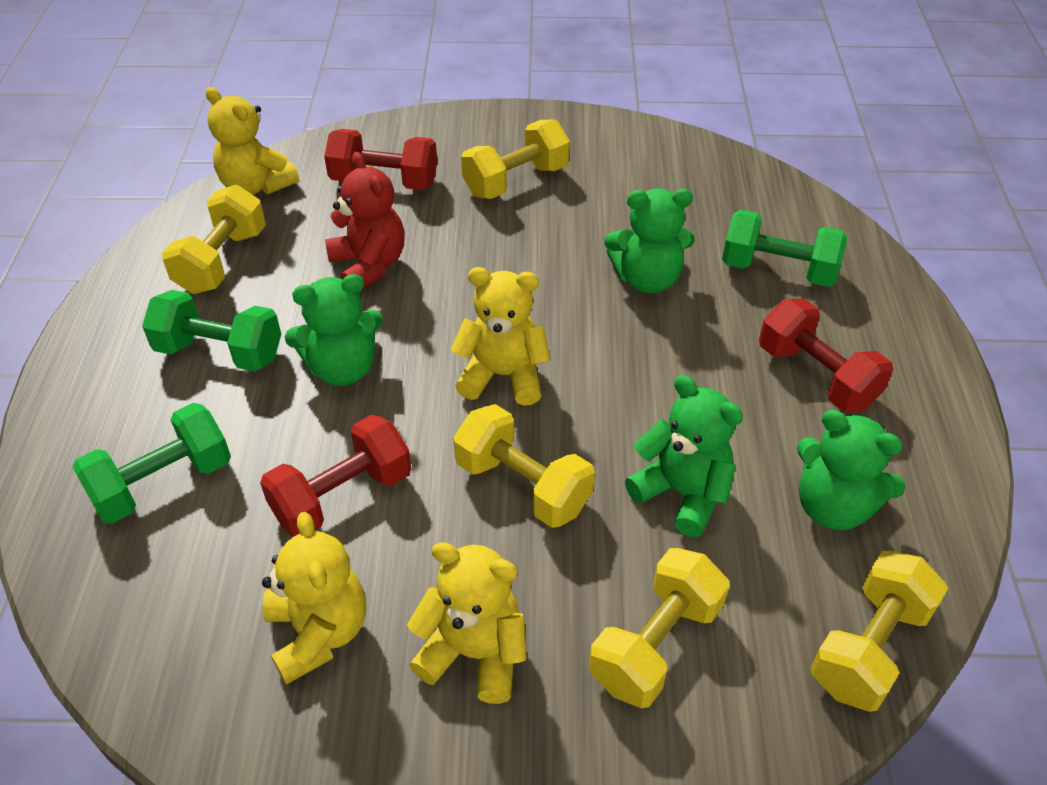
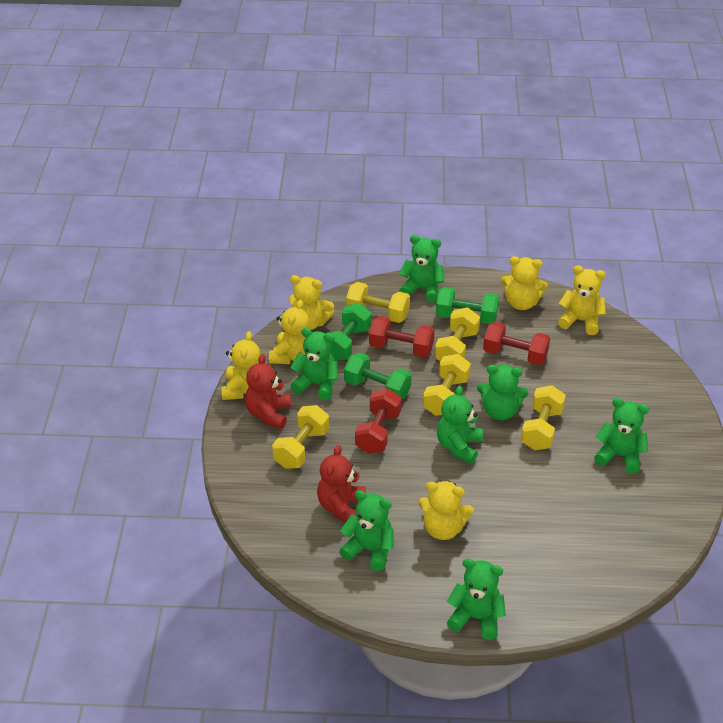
green teddy bear: [285,274,383,386] [604,188,695,293] [625,375,743,537] [797,410,906,530] = 4 -> [291,328,338,400] [339,490,394,571] [399,235,444,302] [437,386,483,464] [447,558,506,640] [477,365,528,420] [594,398,649,474] = 7
red teddy bear: [325,152,405,288] = 1 -> [245,354,291,429] [317,445,366,522] = 2
yellow teddy bear: [206,87,299,195] [262,512,366,685] [407,542,527,704] [451,267,551,406] = 4 -> [221,331,260,400] [269,300,309,364] [289,275,334,330] [418,481,474,540] [501,256,548,310] [558,265,606,335] = 6

